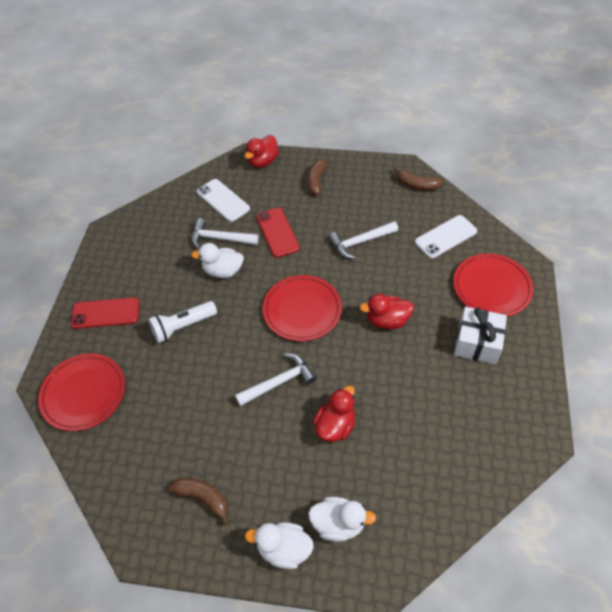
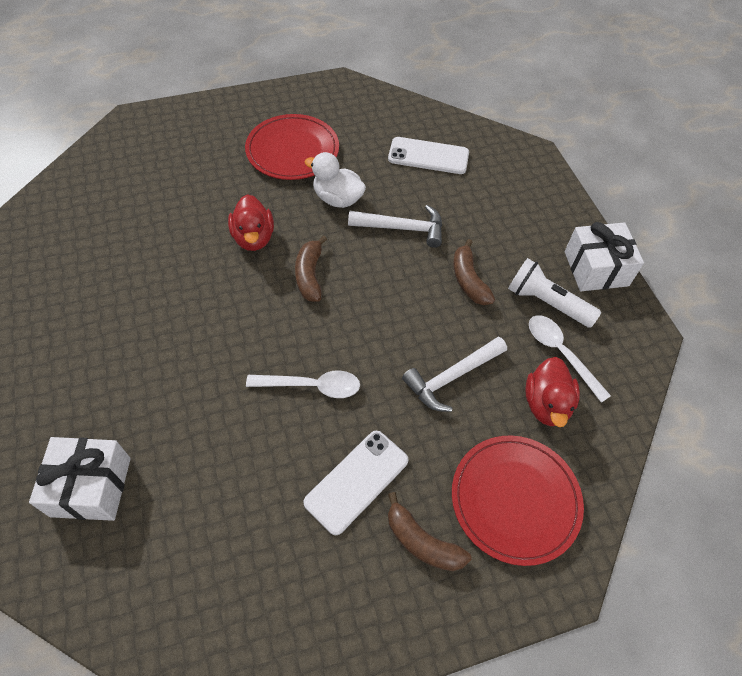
red duck: [245,135,279,168] [313,386,355,442] [360,294,414,329] = 3 -> [228,194,274,251] [525,357,580,427] = 2
red phone: [71,297,140,329] [256,207,300,258] = 2 -> none = 0
red plate: [38,353,125,431] [263,275,342,341] [453,254,534,317] = 3 -> [245,114,339,180] [452,436,584,566] = 2
white duck: [191,243,244,278] [245,522,314,569] [308,497,376,542] = 3 -> [304,152,366,208] = 1
white gift: [454,307,507,364] = 1 -> [29,437,131,521] [565,222,644,291] = 2
white hammer: [191,219,259,249] [235,353,316,406] [329,221,398,259] = 3 -> [348,205,442,248] [402,337,507,412] = 2
white spoon: none = 0 -> [246,370,360,398] [529,315,611,403] = 2

